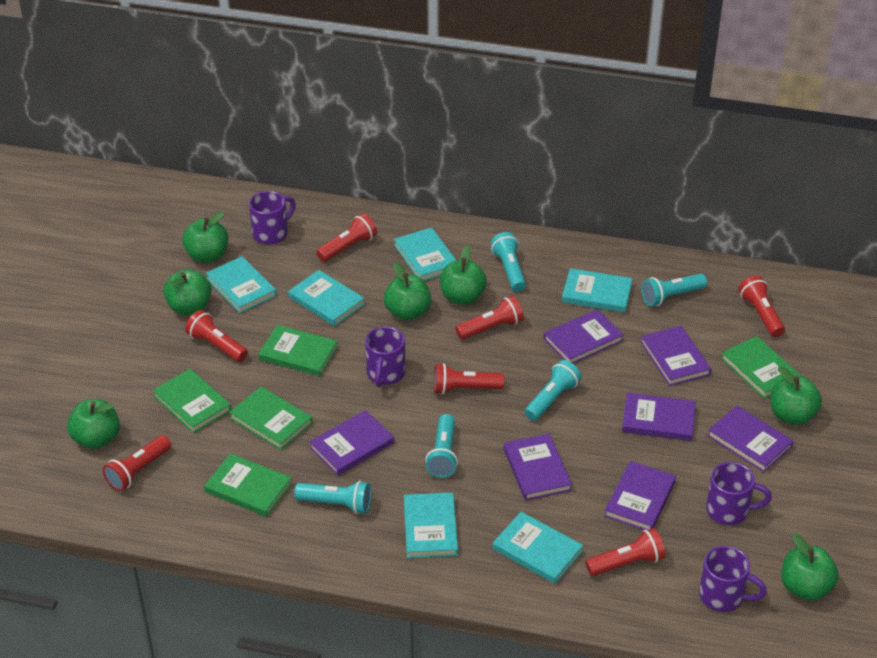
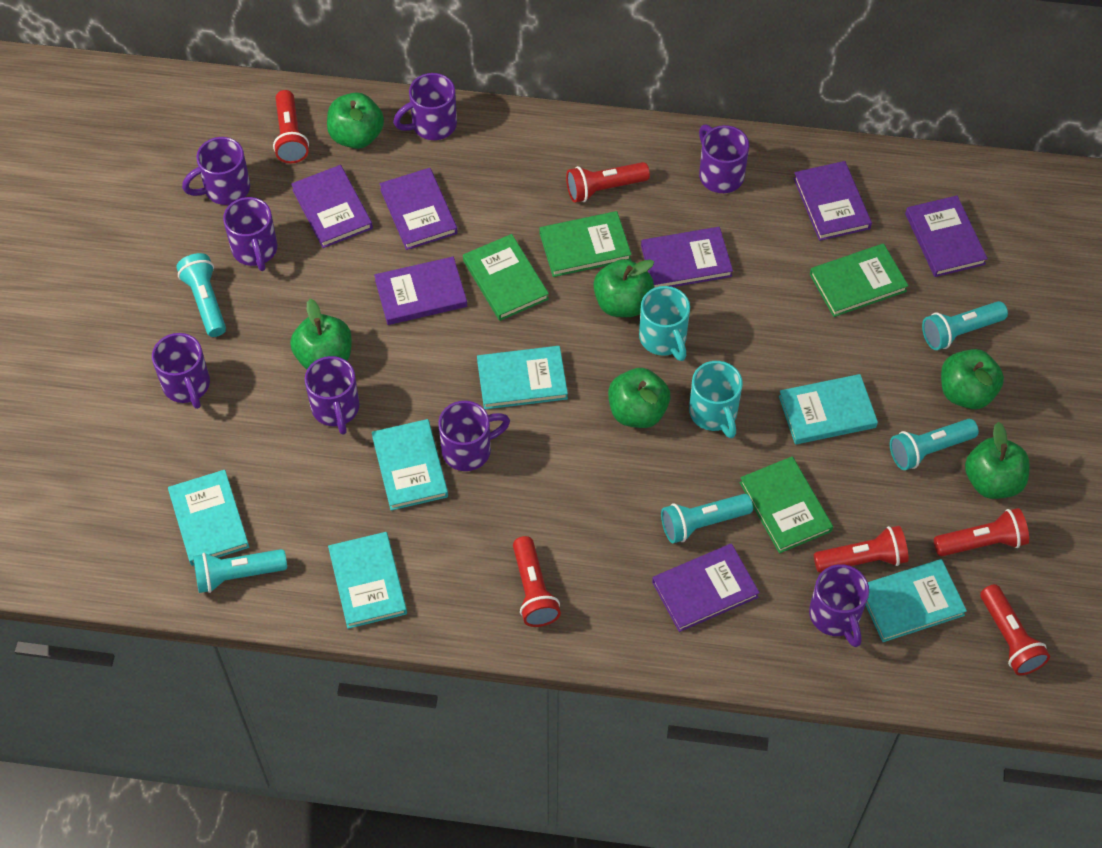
green apple: [67,399,120,449] [164,269,212,315] [182,212,229,263] [384,262,431,320] [440,245,487,305] [771,366,822,425] [781,533,839,601] = 7 -> [290,299,352,369] [327,93,384,149] [593,259,654,317] [608,368,670,428] [941,349,1004,409] [965,422,1030,499] = 6
green book: [152,369,231,433] [204,453,292,517] [229,386,313,450] [258,325,338,376] [721,336,801,399] = 5 -> [463,234,549,321] [540,211,632,277] [740,456,833,553] [810,243,909,317] = 4
purple mug: [249,191,296,245] [365,327,405,387] [699,546,767,612] [706,462,772,525] = 4 -> [152,333,210,409] [182,137,250,205] [223,197,278,271] [305,356,360,435] [393,73,457,140] [438,401,510,471] [699,124,749,193] [809,564,869,647] = 8
red flashlight: [103,435,171,491] [185,310,248,362] [316,213,377,262] [434,364,504,394] [455,296,524,340] [586,528,665,576] [738,276,785,337] = 7 -> [273,90,309,163] [513,536,561,627] [566,162,650,203] [814,526,909,573] [934,508,1029,556] [980,584,1050,675] = 6
turquoise mug: none = 0 -> [639,286,690,361] [689,361,743,438] = 2

